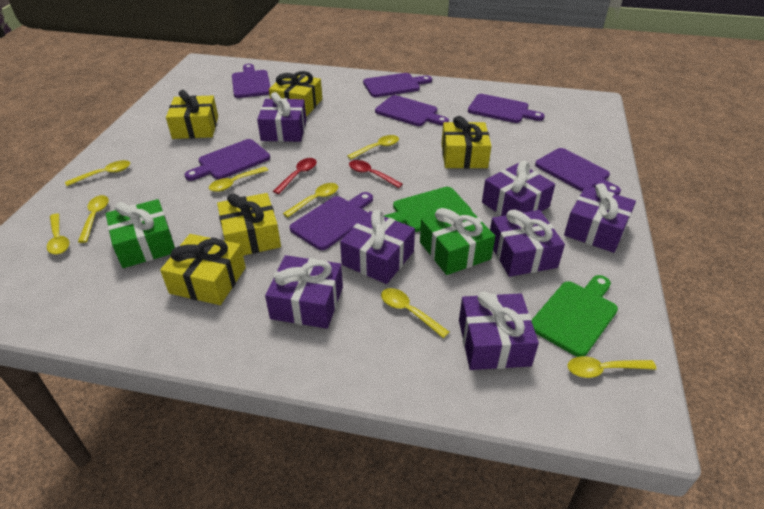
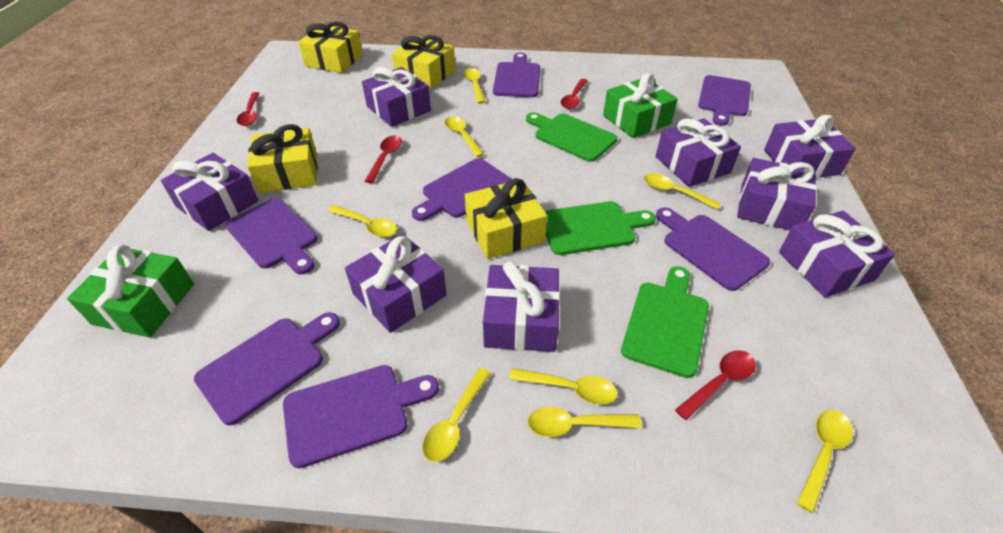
green cutting board: [384,187,472,232] [532,275,618,357] = 2 -> [526,112,617,162] [545,201,656,255] [621,266,709,378] = 3
purple gift: [257,92,307,142] [265,255,343,329] [340,210,415,284] [459,291,539,370] [482,161,555,216] [490,209,565,277] [564,183,636,253] = 7 -> [161,153,258,231] [345,234,447,333] [362,67,431,127] [483,261,560,352] [656,118,741,187] [737,158,817,230] [764,115,856,178] [779,211,895,298] = 8
red spoon: [273,158,317,194] [349,160,403,188] = 2 -> [237,92,260,126] [365,136,402,183] [561,79,588,109] [675,350,756,420] = 4
yellow gift: [160,234,246,305] [166,90,218,139] [217,193,281,256] [269,71,322,116] [442,116,491,168] = 5 -> [247,124,318,193] [298,21,363,73] [392,35,455,89] [465,178,547,259] = 4

